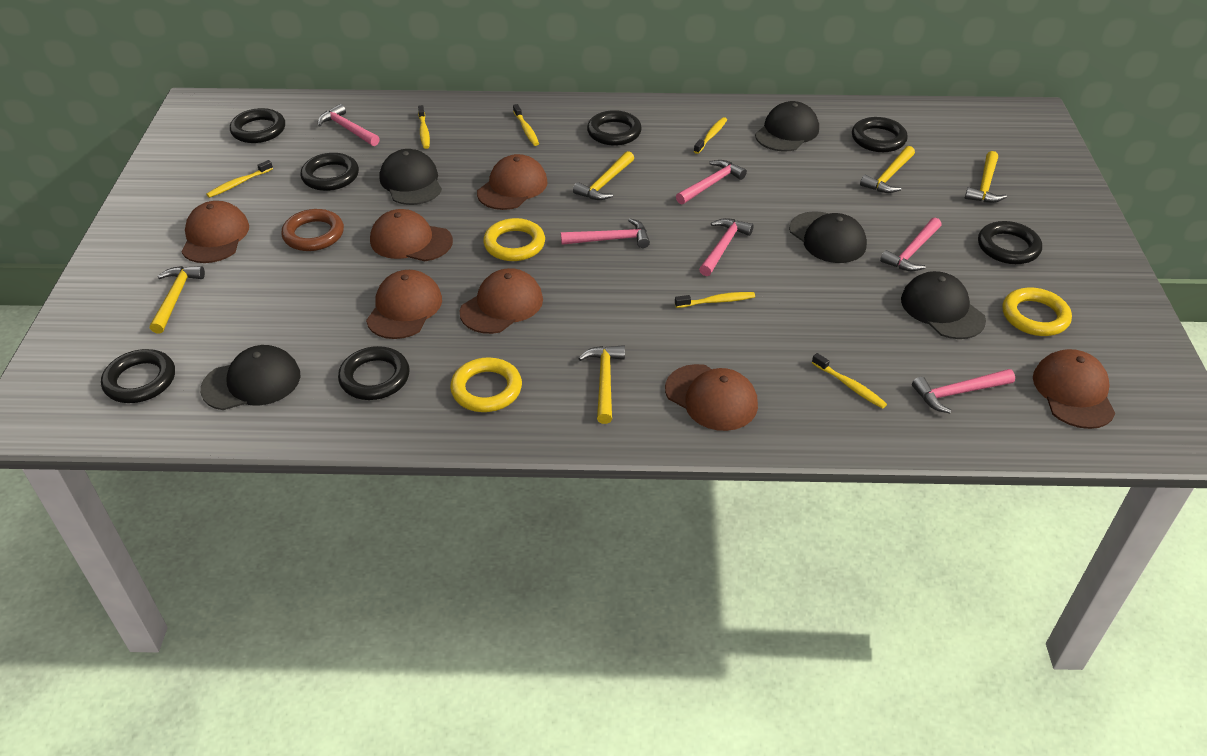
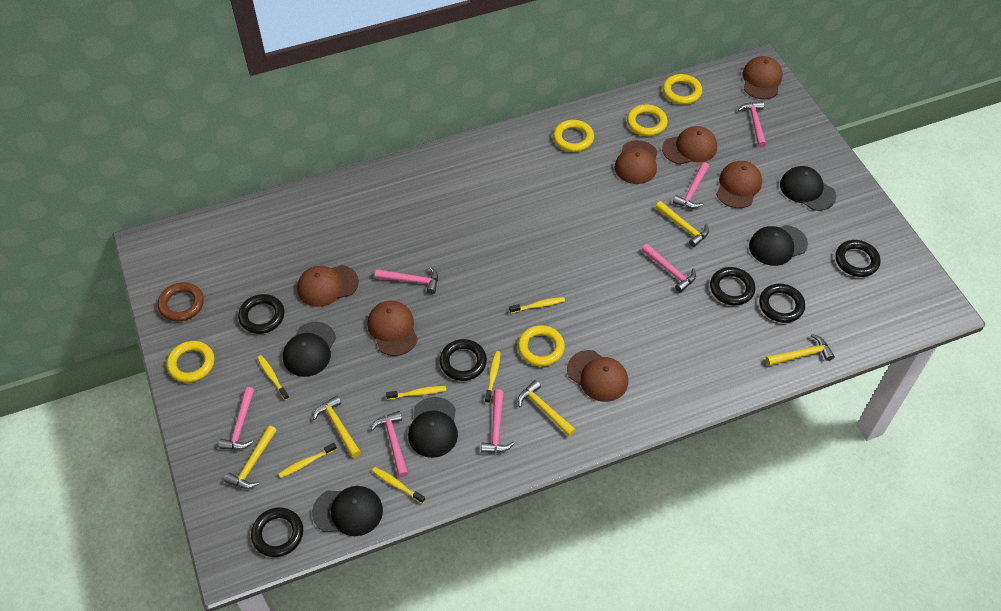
black ring: [101,349,175,403] [230,108,285,143] [301,153,359,191] [338,346,410,400] [587,110,642,146] [852,117,908,152] [978,221,1042,264] = 7 -> [238,294,284,334] [251,507,303,557] [440,339,487,381] [710,267,755,306] [759,284,805,323] [835,240,880,277] = 6
pink hammer: [318,104,380,146] [561,218,650,248] [676,160,747,205] [699,218,754,276] [880,218,941,271] [912,369,1015,413] = 6 -> [218,387,254,450] [371,411,408,477] [375,266,438,294] [481,389,515,453] [641,244,696,293] [673,162,709,208] [738,101,766,148] = 7
yellow ring: [450,358,522,412] [483,218,545,261] [1002,288,1072,336] = 3 -> [167,341,214,383] [518,325,565,366] [553,120,594,152] [627,105,668,136] [663,74,702,105] = 5

